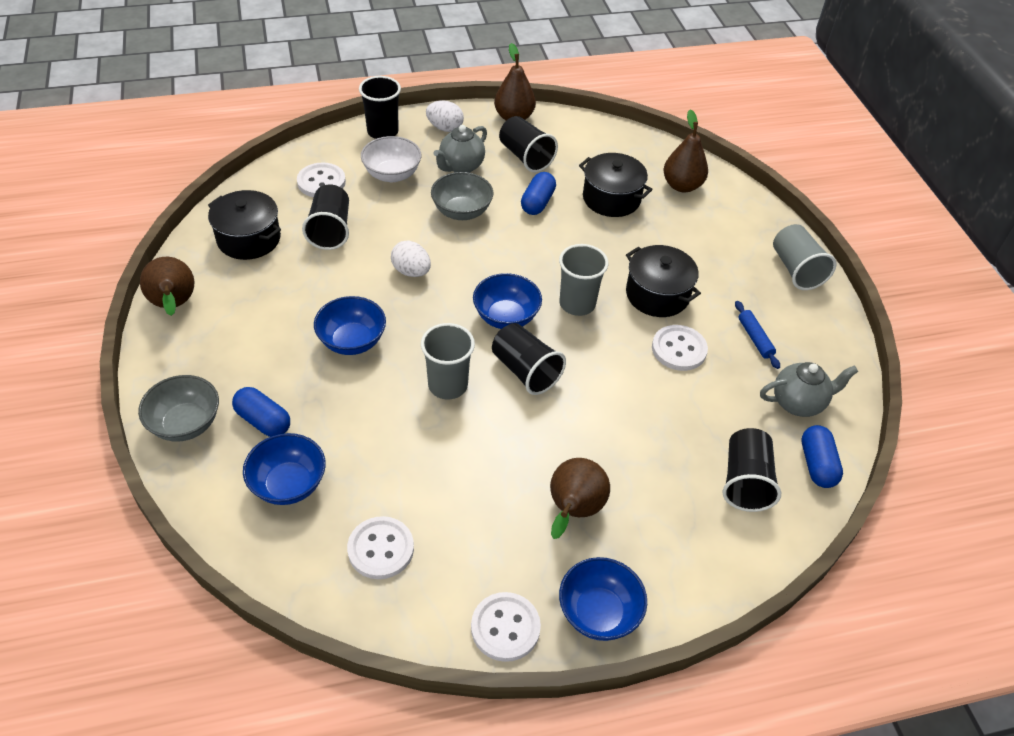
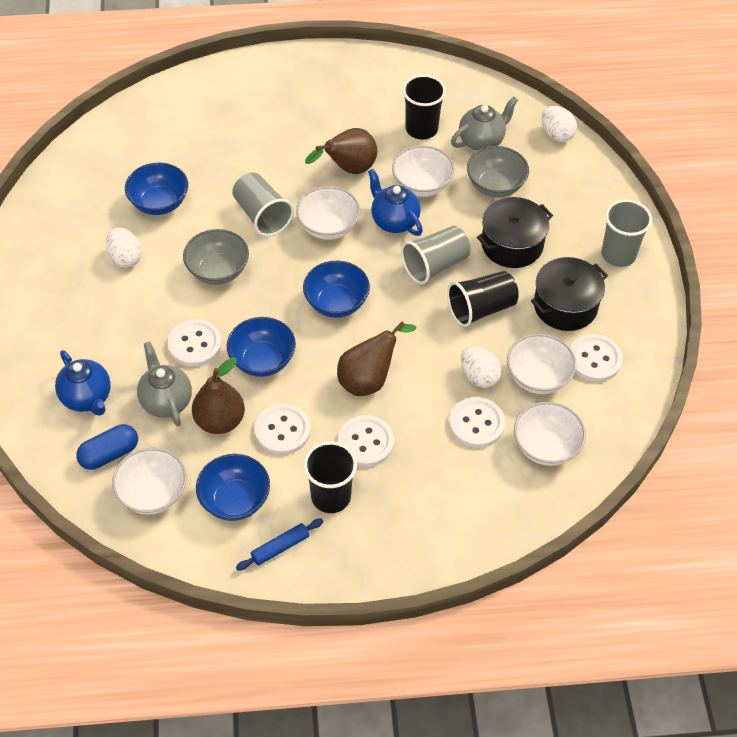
black cup: [302,184,349,250] [359,76,401,139] [492,323,566,395] [499,116,558,172] [723,428,781,512] = 5 -> [304,441,357,513] [403,75,446,140] [447,271,519,327] = 3
black pot: [208,190,281,260] [579,153,653,217] [626,245,701,317] = 3 -> [477,197,553,268] [531,257,608,331] = 2
blue capsule: [232,387,290,437] [521,172,556,215] [801,425,843,488] = 3 -> [76,424,138,470] = 1
blue teapot: none = 0 -> [55,350,111,416] [368,169,423,236] = 2
brown pear: [140,257,194,316] [494,43,536,121] [550,458,610,539] [663,109,708,192] = 4 -> [192,357,245,434] [305,128,377,174] [337,321,416,396] = 3
white bowl: [361,136,421,182] = 1 -> [112,448,186,515] [296,186,360,240] [392,145,454,197] [507,334,576,394] [514,402,586,466] = 5
white button: [297,163,346,197] [347,516,414,579] [471,592,541,662] [652,325,708,371] = 4 -> [168,319,222,367] [254,404,311,455] [338,415,394,467] [449,397,505,448] [570,334,623,382] = 5
white egg: [391,240,431,277] [426,100,464,132] = 2 -> [106,227,142,268] [461,346,502,388] [542,106,577,142] = 3

